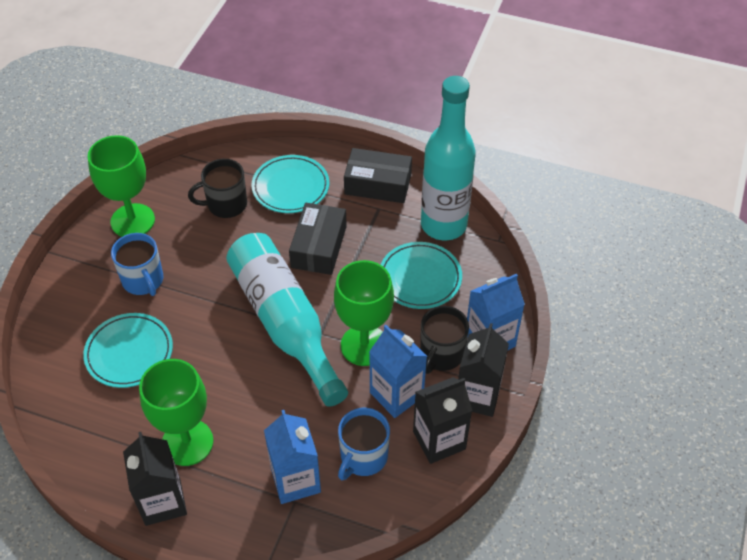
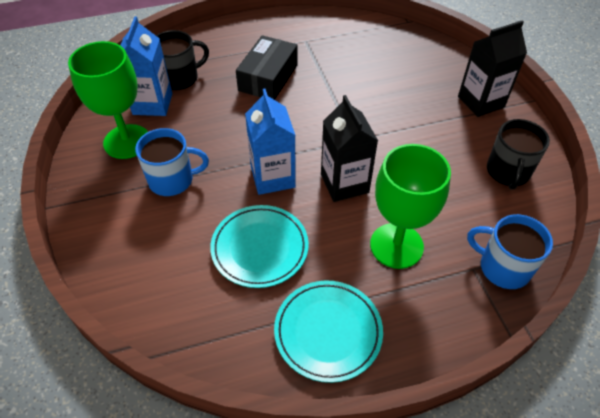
black box: [289,203,347,275] [344,148,412,203] = 2 -> [236,35,298,100] = 1
black carton: [123,432,187,526] [413,377,472,464] [458,323,509,417] = 3 -> [321,95,378,202] [458,20,527,117] = 2
blue carton: [264,410,321,504] [369,325,427,418] [467,274,525,350] = 3 -> [120,16,172,116] [245,89,296,195] = 2
green goblet: [88,135,155,237] [139,359,213,466] [334,260,394,366] = 3 -> [68,41,148,159] [370,144,451,269] = 2
turquoise bottle: [226,233,348,407] [421,76,476,240] = 2 -> none = 0
turquoise plate: [83,313,173,388] [252,155,329,213] [381,242,462,309] = 3 -> [210,205,309,288] [274,280,383,383] = 2

